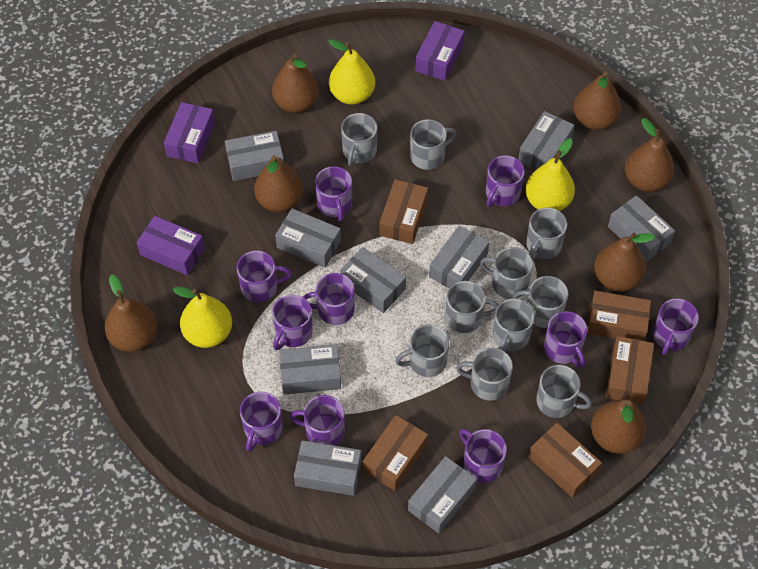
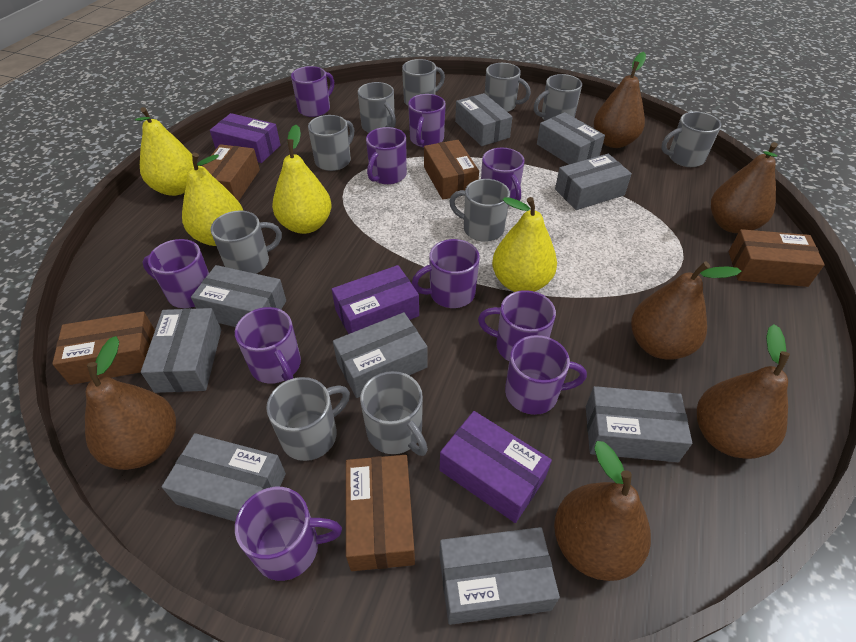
brown pear: [105,274,158,352] [254,155,303,212] [272,54,319,113] [573,72,621,130] [591,399,646,454] [594,233,655,292] [625,118,674,192] = 7 -> [85,336,176,470] [554,441,651,581] [594,52,646,148] [631,262,741,360] [697,324,790,459] [711,142,778,233] = 6
yellow pear: [173,287,232,348] [329,39,375,105] [525,138,575,211] = 3 -> [135,107,194,196] [182,153,243,246] [272,125,331,234] [492,197,557,292] = 4

